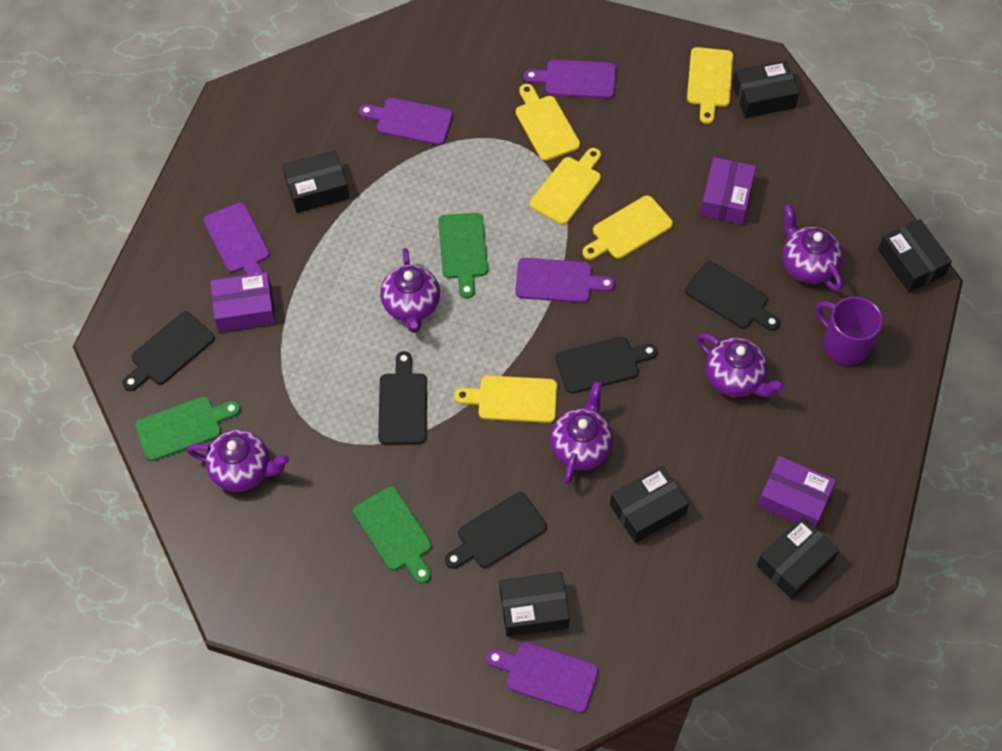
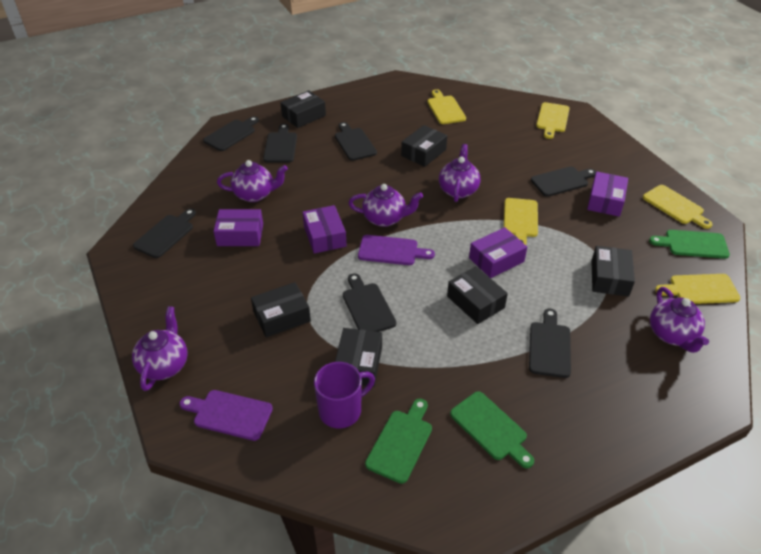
black cutting board: [122,311,214,391] [378,351,427,444] [445,492,547,569] [555,337,658,394] [685,261,780,331] = 5 -> [133,209,196,258] [203,116,259,151] [263,124,297,163] [335,122,377,161] [343,273,396,332] [529,309,571,378] [531,167,596,197] = 7
purple box: [210,272,276,332] [700,157,756,224] [757,456,836,528] = 3 -> [213,209,263,246] [302,205,347,254] [469,227,527,278] [587,172,628,217] = 4
purple cutting board: [204,202,270,275] [359,98,453,145] [486,642,599,713] [515,258,615,303] [524,60,616,99] = 5 -> [179,390,273,441] [358,235,435,265] = 2

